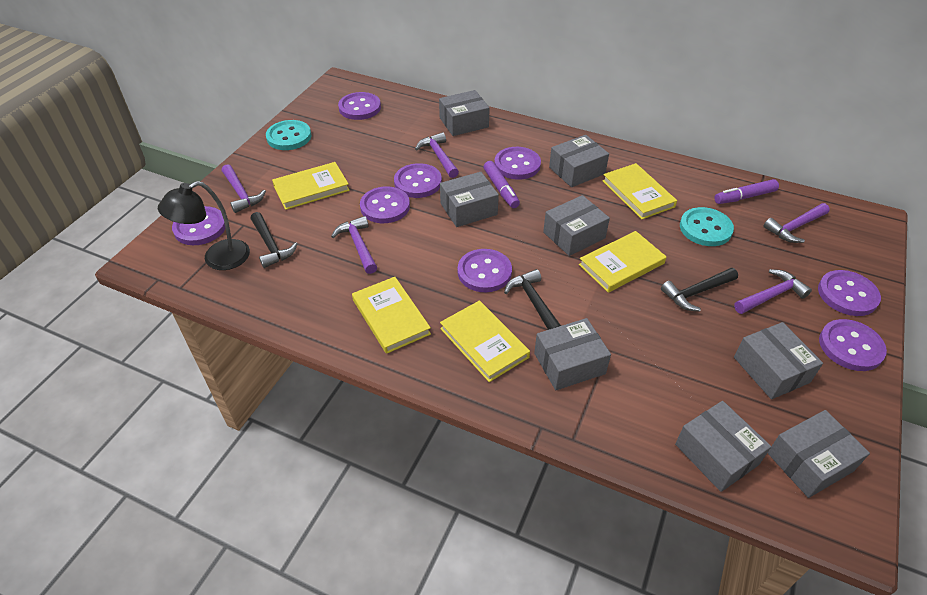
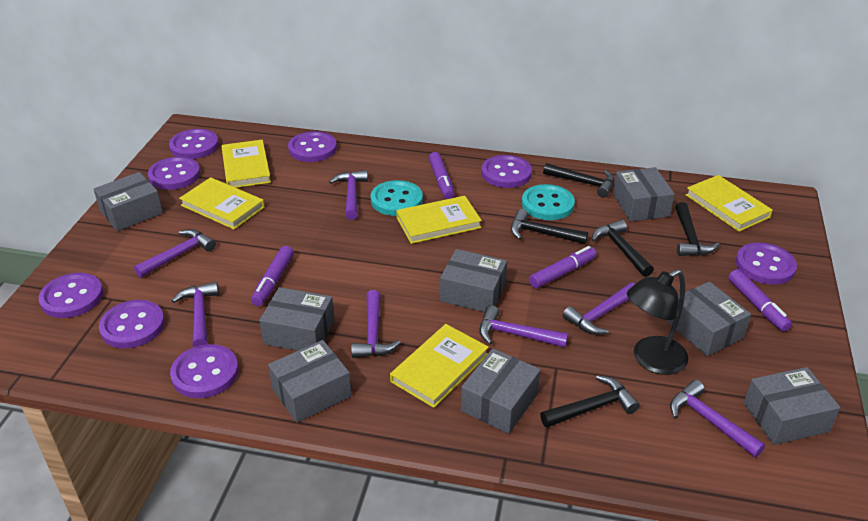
black hammer: [250,212,297,268] [504,269,561,330] [661,268,738,312] = 3 -> [511,209,588,244] [540,375,640,428] [543,163,614,198] [592,220,654,277] [675,202,719,256] = 5
purple hammer: [222,164,266,213] [331,216,377,274] [415,132,459,178] [734,269,812,314] [763,203,830,243] = 5 -> [134,229,216,278] [172,282,219,347] [329,170,368,220] [351,290,401,358] [479,305,568,348] [562,283,635,335] [670,380,765,457] = 7
purple marker: [484,161,520,208] [714,179,779,204] = 2 -> [251,246,294,306] [429,152,454,199] [529,246,596,289] [728,269,792,332] = 4

